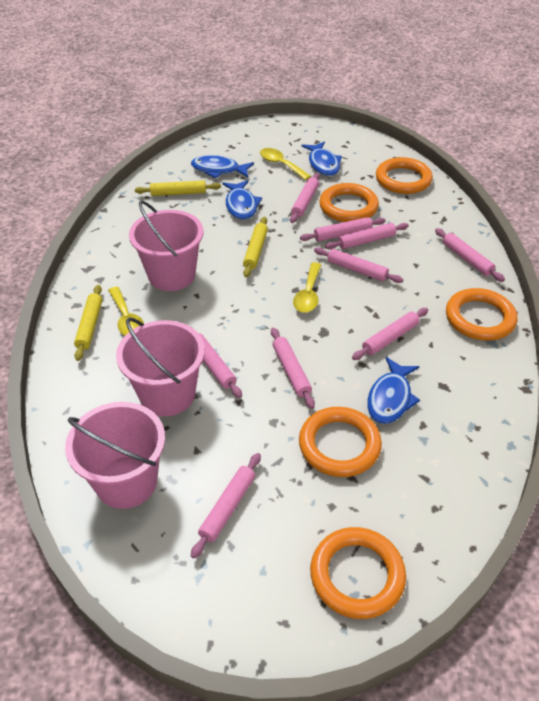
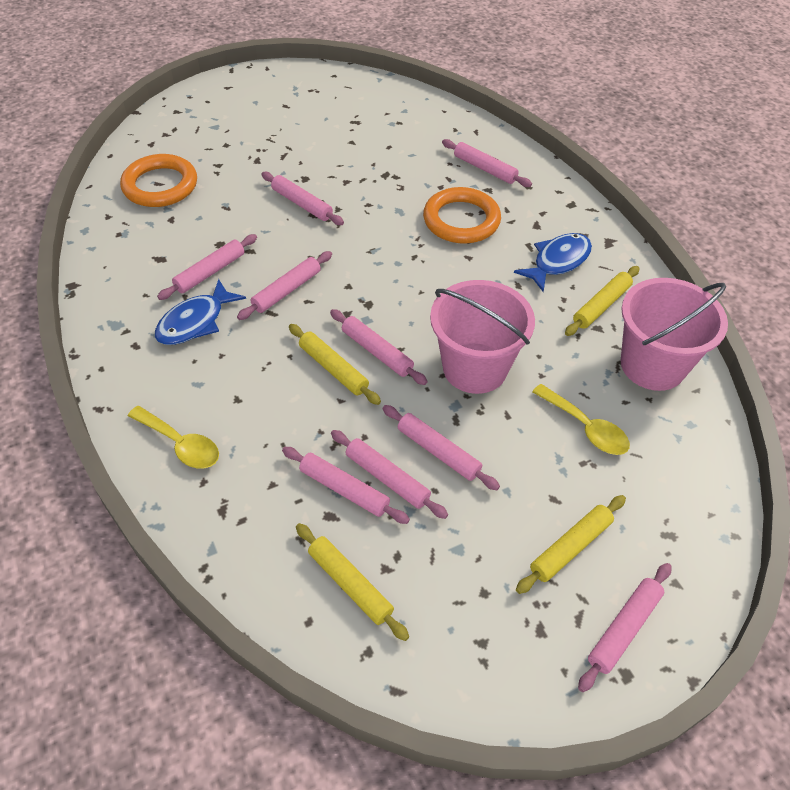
blue fish: [191,155,254,178] [222,180,262,220] [301,141,342,176] [367,357,420,424] = 4 -> [155,279,246,345] [514,233,592,292] = 2
orange ring: [299,407,382,477] [310,527,406,619] [319,183,379,222] [376,157,433,194] [446,288,517,341] = 5 -> [120,154,197,207] [423,187,501,244] = 2
pink bucket: [65,402,165,509] [116,318,205,416] [129,200,203,291] = 3 -> [430,280,535,394] [621,278,728,391] = 2
yellow rolling pin: [74,285,102,361] [135,181,221,196] [243,217,268,277] = 3 -> [289,324,381,405] [296,523,409,641] [516,495,626,594] [565,266,640,336] = 4
yellow spoon: [108,287,144,336] [260,148,311,180] [293,262,321,313] = 3 -> [128,406,219,469] [532,384,630,455] = 2

